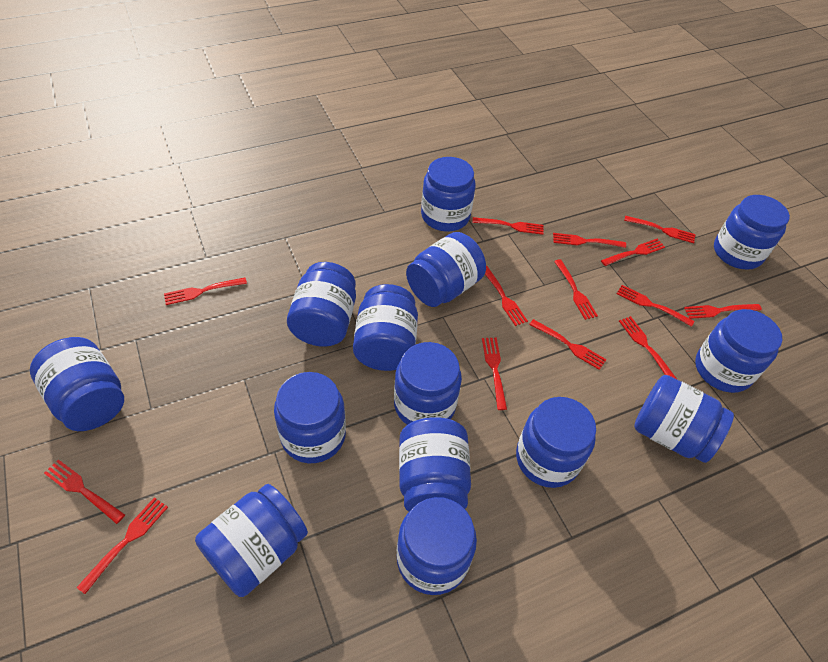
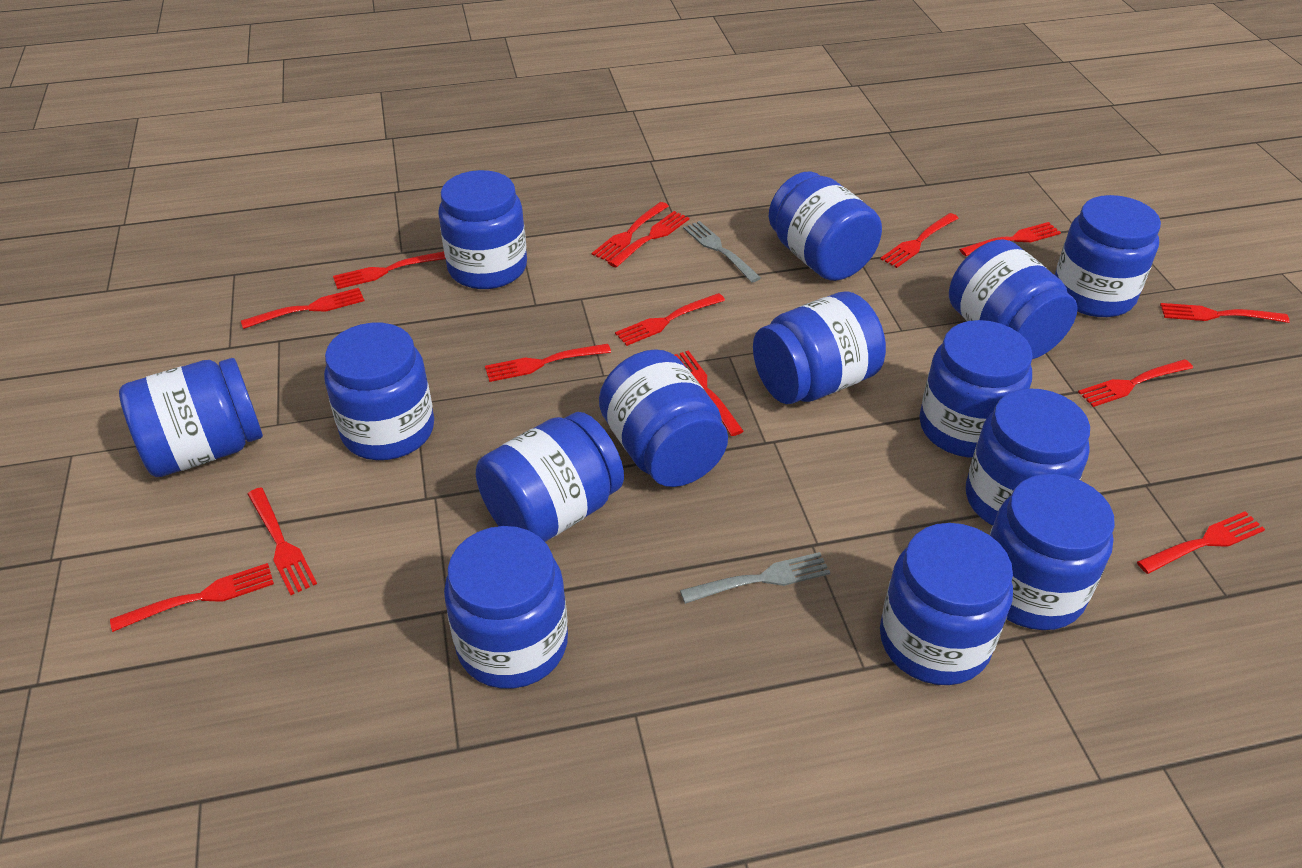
grey fork: none = 0 -> [680,552,830,604] [683,221,761,282] = 2

